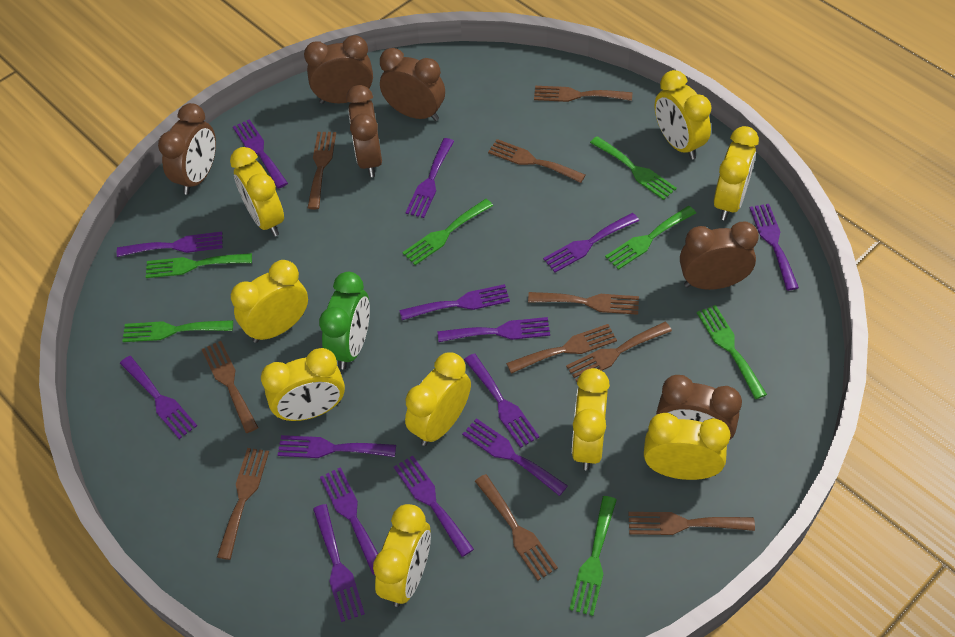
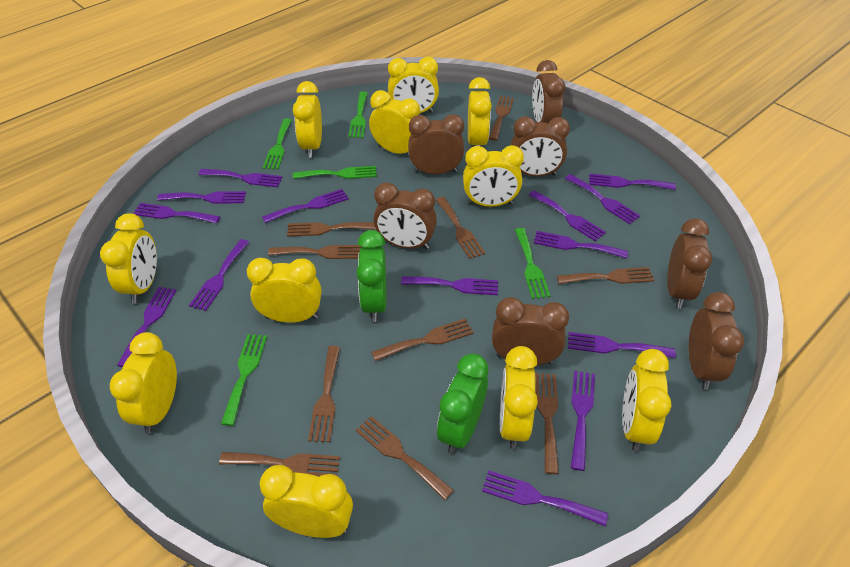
brown clock: [158,103,216,195] [304,35,373,104] [346,85,382,177] [380,48,445,121] [656,375,742,441] [680,222,759,290] = 6 -> [373,182,437,249] [408,114,464,174] [492,297,569,365] [510,116,570,177] [532,60,565,123] [667,218,712,309] [689,292,744,390] = 7
green clock: [319,272,370,369] = 1 -> [356,230,386,322] [437,354,488,454] = 2
green fork: [122,320,233,342] [146,253,252,278] [403,199,493,265] [569,496,617,616] [590,136,677,200] [605,206,696,270] [697,305,767,399] = 7 -> [221,334,267,426] [263,119,292,170] [293,166,377,179] [348,92,368,138] [515,228,550,299] = 5
yellow clock: [230,147,284,236] [231,260,308,343] [261,348,345,421] [373,504,431,607] [405,353,471,446] [572,368,610,470] [644,413,731,480] [655,70,711,160] [714,126,759,220] = 9 -> [100,213,157,304] [110,332,177,434] [247,258,321,323] [260,465,353,538] [293,81,322,158] [369,90,420,154] [388,57,439,113] [463,145,524,207] [468,77,492,146] [500,346,538,449] [622,349,671,452] = 11

